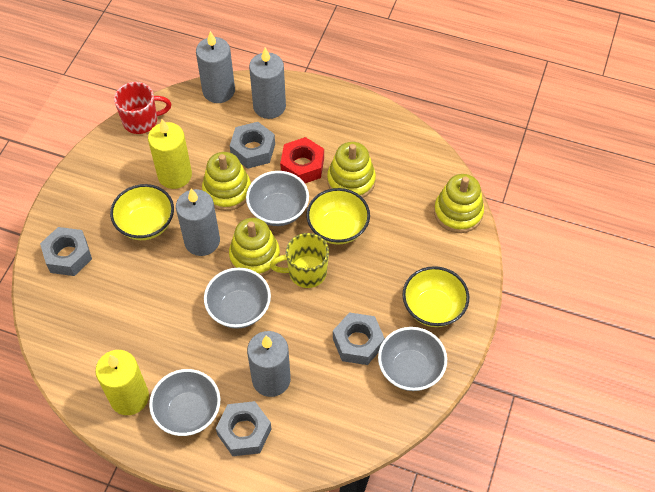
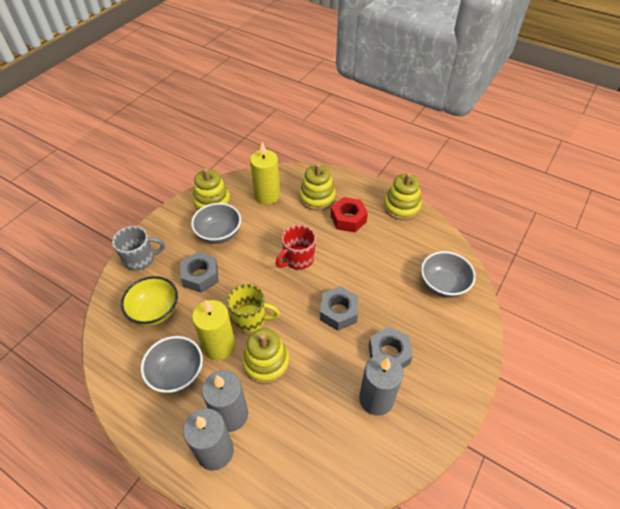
grey bowl: [149,369,221,436] [204,268,271,329] [246,171,309,226] [378,327,447,391] = 4 -> [141,336,203,393] [191,203,241,244] [421,251,476,298] = 3
grey candle: [176,189,220,256] [196,31,235,103] [247,331,291,397] [249,47,286,119] = 4 -> [183,408,234,471] [202,370,248,432] [359,354,403,416] = 3
grey mug: none = 0 -> [112,226,165,271] = 1
grey nut: [40,227,92,276] [216,401,271,456] [230,122,275,169] [333,312,385,365] = 4 -> [180,252,219,293] [320,286,358,331] [369,327,413,369] = 3
yellow bowl: [110,184,174,240] [306,188,370,245] [402,266,469,327] = 3 -> [121,276,178,326] = 1

